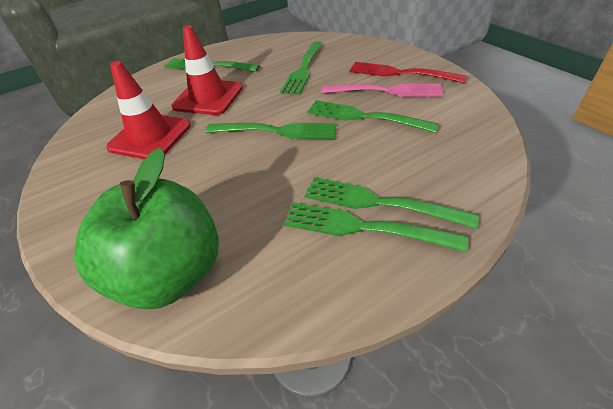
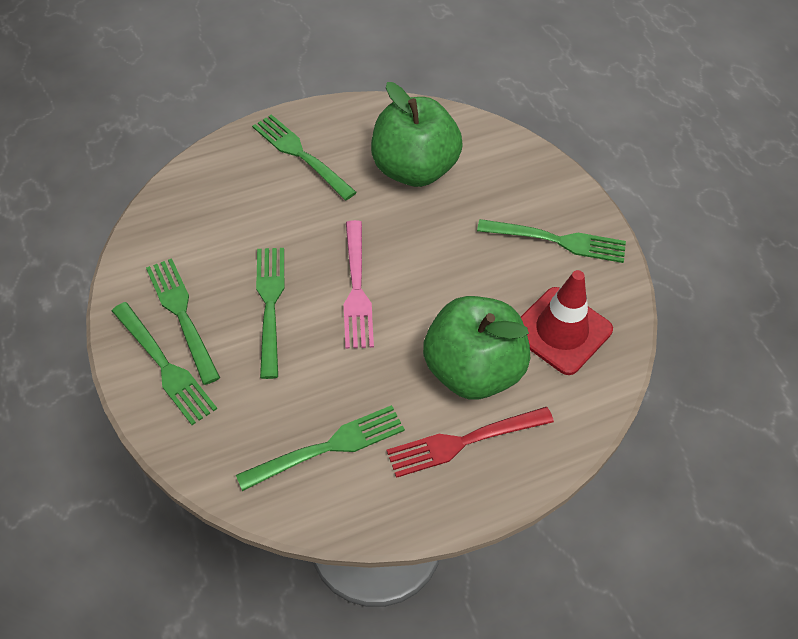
green apple: [74,148,219,310] = 1 -> [371,82,463,187] [423,296,530,399] = 2
red traffic cone: [106,61,191,159] [172,26,243,115] = 2 -> [521,270,613,375] = 1

